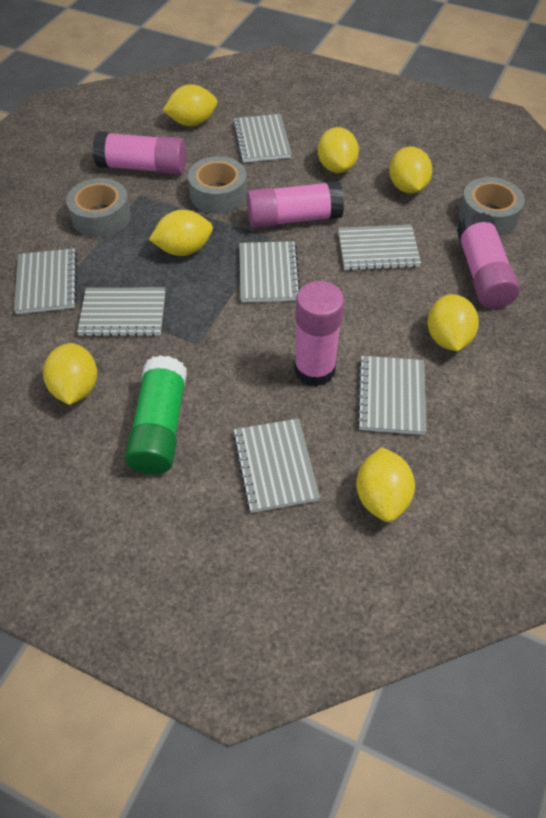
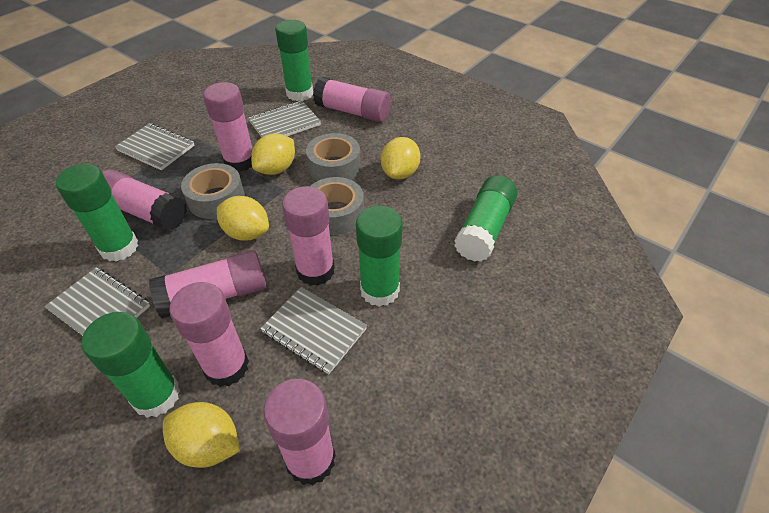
green glue stick: [125,355,187,474] = 1 -> [56,164,138,262] [82,312,180,418] [275,20,313,101] [356,206,403,307] [454,175,517,262] = 5
grey notebook: [14,248,77,314] [77,288,165,337] [233,114,292,163] [233,419,320,513] [239,241,300,302] [338,225,421,271] [357,356,426,435] = 7 -> [44,267,150,336] [115,123,195,170] [249,101,321,137] [260,287,367,374] = 4
pink glue stick: [93,131,186,175] [247,181,344,228] [294,281,344,387] [457,212,520,309] = 4 -> [102,170,187,231] [149,250,266,319] [169,282,249,387] [203,82,253,172] [263,379,336,486] [282,186,335,286] [313,77,391,122] = 7
yellow lemon: [43,343,97,405] [149,210,213,256] [163,84,217,126] [318,127,359,173] [356,447,415,522] [389,147,432,193] [428,294,479,351] = 7 -> [163,402,240,468] [217,196,269,241] [251,133,295,175] [381,137,420,180] = 4

